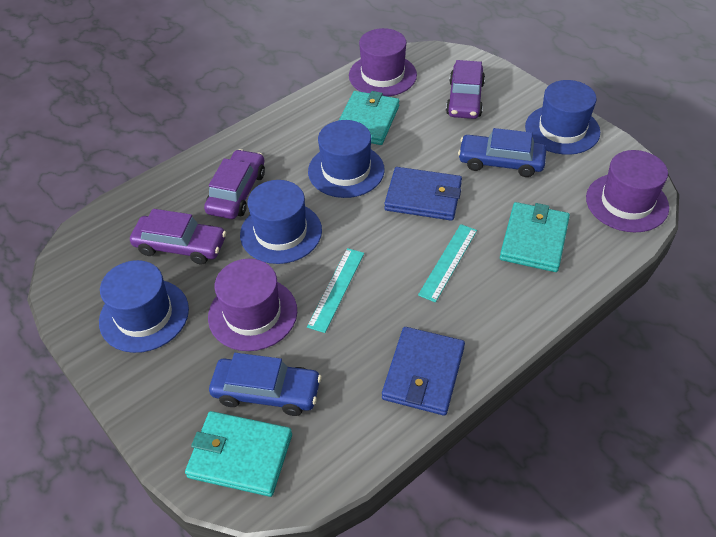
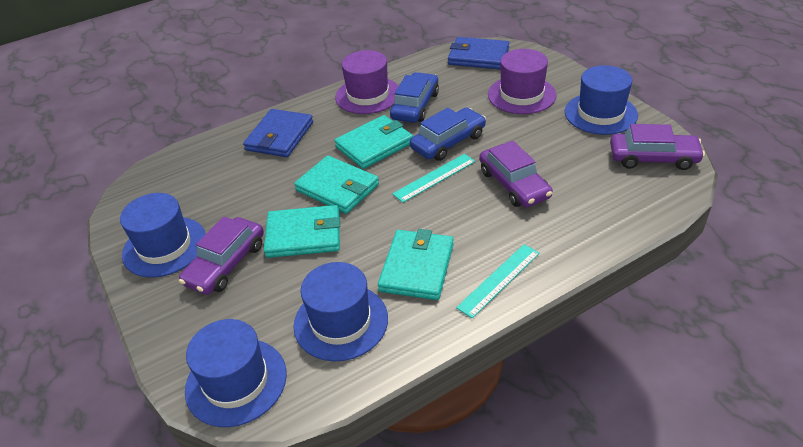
purple hat: [208,259,297,351] [349,28,417,97] [586,150,669,232] = 3 -> [335,50,399,114] [488,49,557,114] = 2
turquoise wallet: [185,411,292,497] [339,91,400,145] [500,202,570,272] = 3 -> [264,205,340,258] [294,156,379,214] [335,115,413,169] [378,229,454,300] = 4

